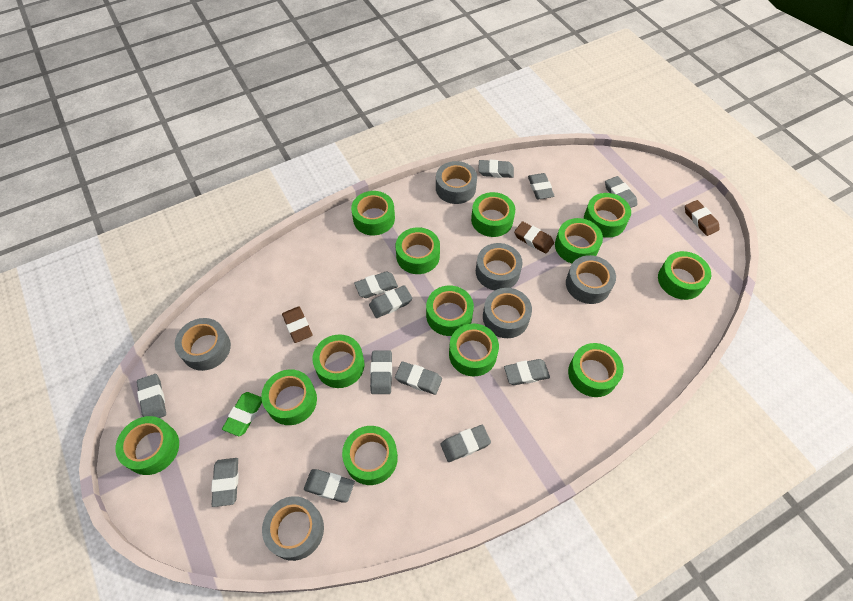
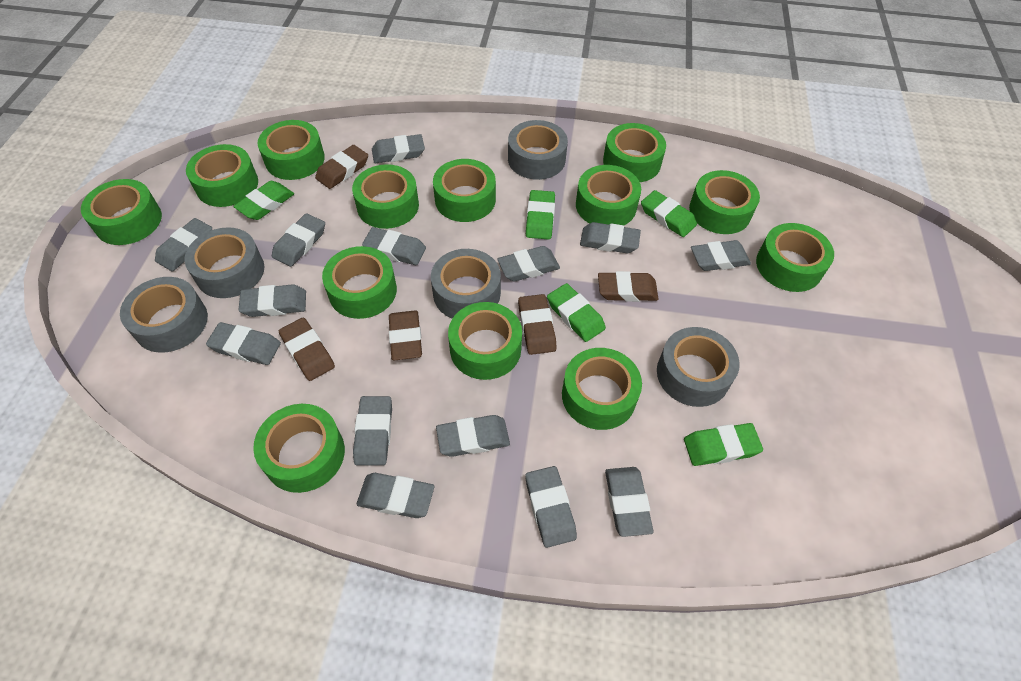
brown eraser: [282,306,313,343] [514,221,554,254] [685,200,720,236] = 3 -> [279,318,335,381] [315,145,368,189] [389,310,422,361] [518,294,556,355] [598,271,659,302] = 5
green eraser: [222,392,262,436] = 1 -> [233,181,294,220] [526,190,555,240] [547,283,606,342] [641,190,697,237] [684,423,763,466] = 5
grey eraser: [137,374,166,418] [211,458,239,507] [304,469,355,503] [354,272,398,298] [369,285,413,318] [370,350,392,394] [395,361,442,395] [441,425,491,462] [478,160,514,178] [504,359,550,385] [528,173,554,199] [605,176,638,208] = 12 -> [155,218,212,272] [206,322,281,365] [238,284,306,317] [272,213,325,267] [353,396,392,466] [357,473,434,518] [362,227,426,265] [372,134,425,163] [436,415,510,457] [497,246,560,282] [525,466,577,548] [580,222,641,253] [605,467,654,537] [691,240,751,271] = 14
grey tape: [175,318,231,371] [262,496,324,561] [436,161,477,204] [476,243,522,290] [483,288,532,338] [566,255,616,304] = 6 -> [120,277,208,353] [184,227,264,298] [431,249,501,318] [508,120,568,180] [657,327,740,407] = 5

